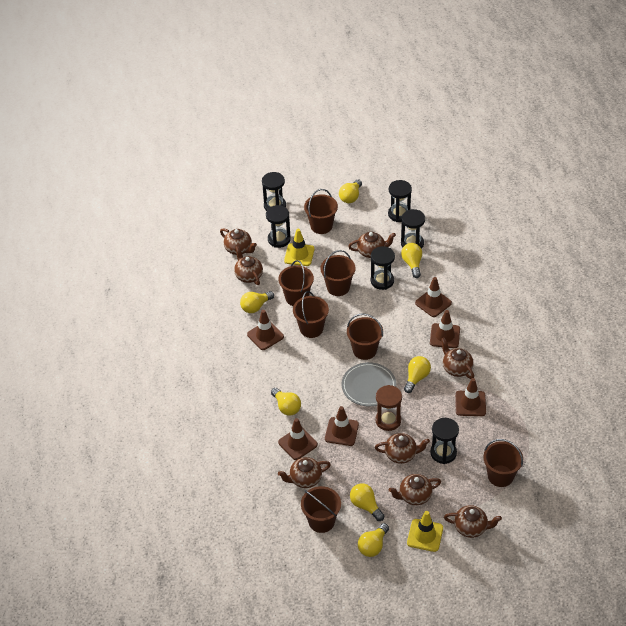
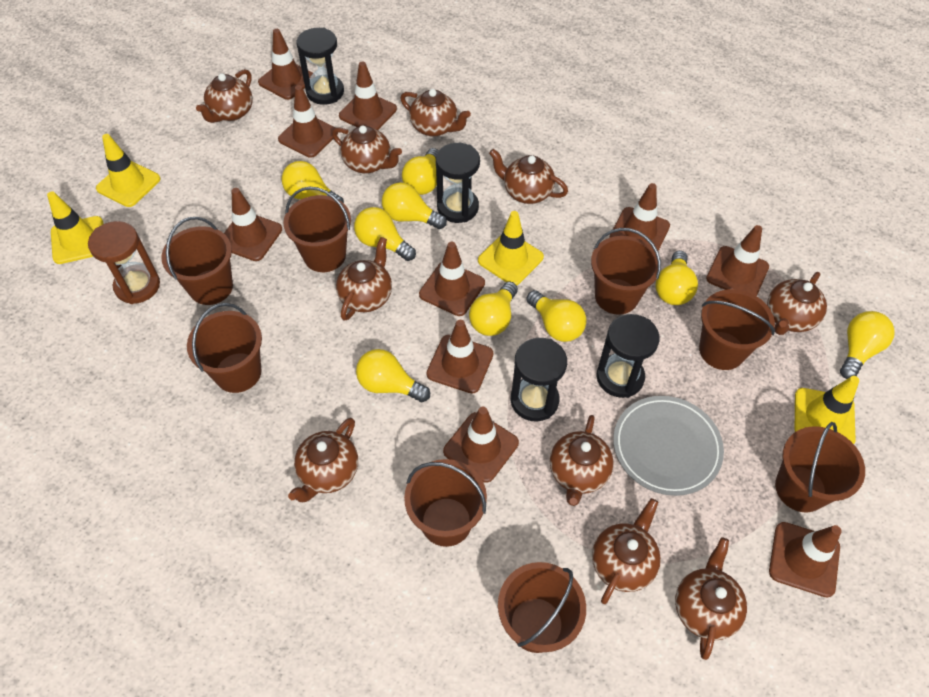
black hourglass: [262,172,286,211] [266,205,291,248] [371,246,395,290] [388,180,412,222] [401,209,425,249] [430,418,459,464] = 6 -> [296,28,344,105] [436,143,480,223] [511,338,567,422] [596,314,660,398] = 4
brown bucket: [278,260,314,306] [293,291,329,338] [301,486,341,533] [304,189,338,234] [320,250,356,296] [347,313,383,360] [483,439,523,487] = 7 -> [161,217,233,305] [187,303,262,393] [283,187,351,272] [404,459,487,547] [498,562,586,653] [591,228,661,315] [699,289,775,370] [775,422,865,512] = 8
brown teapot: [220,228,257,255] [234,246,263,285] [278,457,331,488] [348,232,396,258] [375,433,430,464] [388,474,441,505] [441,338,474,379] [444,505,502,538] = 8 -> [196,69,253,123] [288,418,358,502] [332,125,402,173] [336,237,392,321] [400,89,471,137] [489,149,568,204] [550,415,614,506] [592,498,661,604] [675,537,747,660] [767,272,827,335] = 10
brown traffic cone: [247,310,284,350] [278,418,318,460] [325,406,359,446] [415,277,452,317] [430,310,460,348] [455,378,486,416] = 6 -> [224,188,282,261] [258,29,313,100] [278,85,338,158] [339,61,397,130] [419,242,485,316] [426,320,493,394] [443,407,519,482] [609,183,670,251] [706,225,769,296] [769,522,842,598] = 10
yellow light bulb: [240,291,274,313] [271,388,301,416] [339,180,362,203] [350,483,384,521] [358,523,389,557] [401,243,422,278] [404,356,431,393] = 7 -> [282,161,344,203] [354,207,416,261] [356,349,430,402] [382,182,447,229] [402,148,439,195] [469,282,518,336] [526,290,587,342] [656,251,698,305] [840,311,895,379] = 9
yellow traffic cone: [284,229,315,266] [407,511,443,552] = 2 -> [47,191,103,264] [96,134,161,207] [478,211,544,285] [795,376,859,444] = 4

